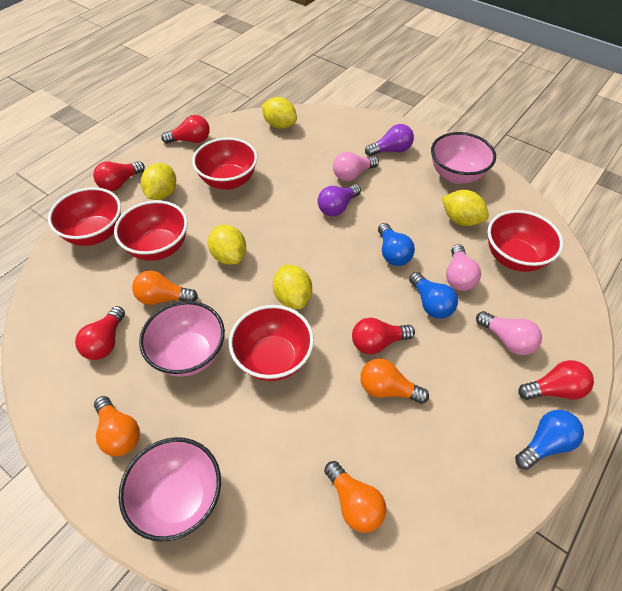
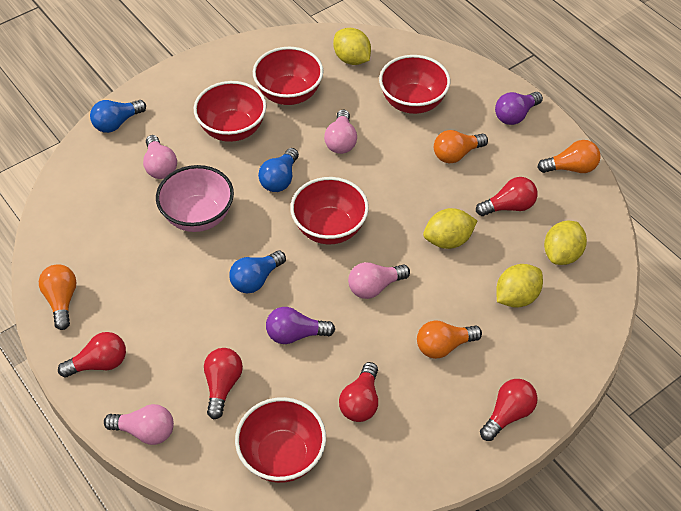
pink bowl: [118,437,221,542] [139,301,225,377] [431,132,496,184] = 3 -> [156,165,234,232] = 1
pink light bulb: [333,152,379,181] [446,244,481,291] [476,311,542,355] = 3 -> [104,404,174,445] [143,135,177,179] [324,109,357,154] [348,262,410,299] = 4
yellow lemon: [141,163,176,200] [208,225,246,265] [262,97,297,129] [273,265,312,309] [442,190,489,226] = 5 -> [333,28,371,65] [423,208,477,249] [496,264,543,308] [544,221,587,265] = 4

